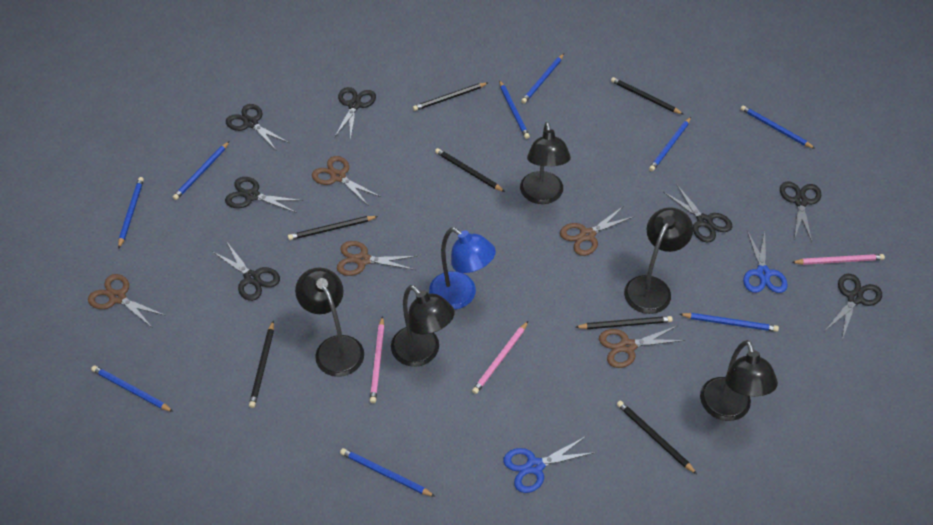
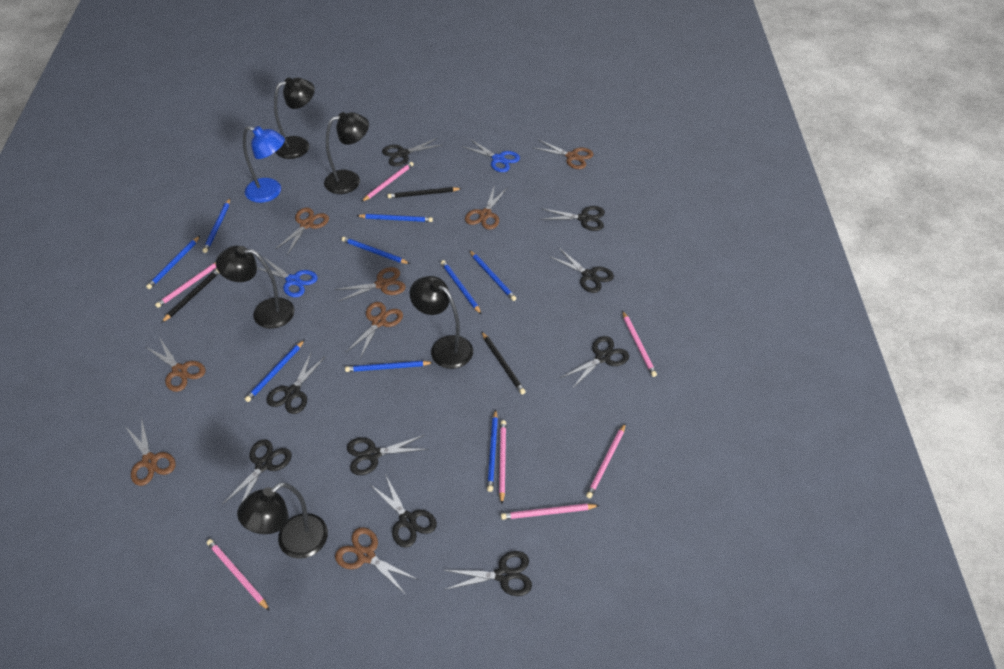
black pencil: [249,321,274,408] [288,216,378,240] [413,83,488,111] [435,148,505,192] [575,316,673,329] [611,77,684,115] [617,401,697,474] = 7 -> [161,269,219,323] [387,187,462,198] [481,331,526,394] = 3
black scissors: [212,241,280,301] [225,177,303,213] [226,104,289,151] [334,87,376,141] [663,184,732,243] [780,181,821,242] [825,274,882,340] = 7 -> [222,439,292,505] [267,353,326,414] [347,435,429,475] [371,474,437,548] [382,138,442,166] [443,551,532,596] [540,206,605,231] [549,248,614,293] [561,336,629,389] = 9
brown scissors: [88,274,166,327] [312,156,381,206] [337,241,417,276] [560,207,635,256] [599,326,685,368] = 5 -> [125,417,176,486] [146,337,206,392] [275,208,329,255] [334,267,406,302] [335,527,419,595] [346,302,403,358] [465,185,508,230] [534,139,593,169] = 8
pink pencil: [370,316,384,403] [472,321,528,394] [791,254,885,265] = 3 -> [155,262,216,308] [207,539,270,611] [361,162,414,202] [499,420,506,504] [501,504,600,520] [586,423,626,498] [622,311,657,377] = 7

